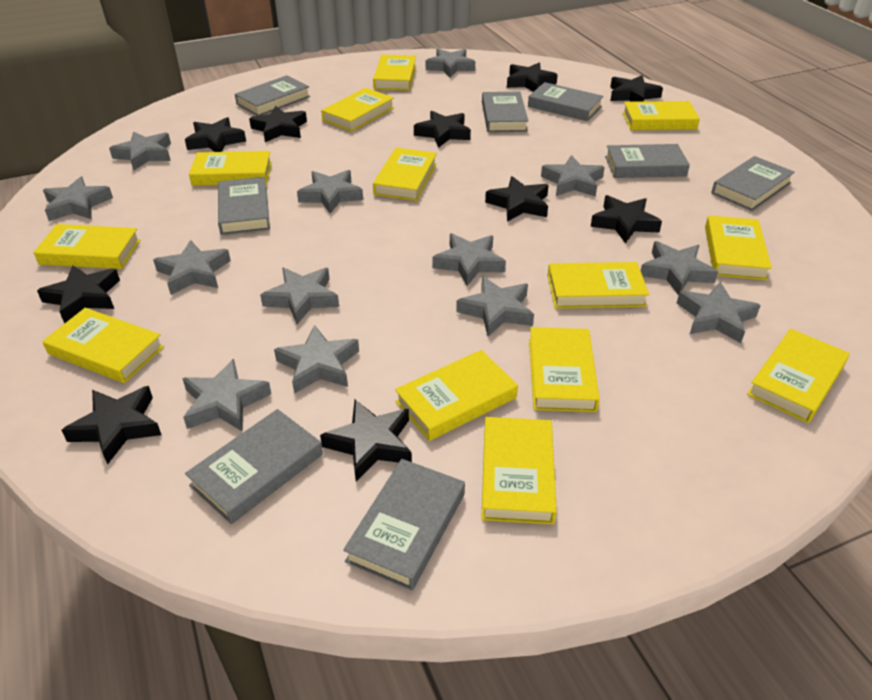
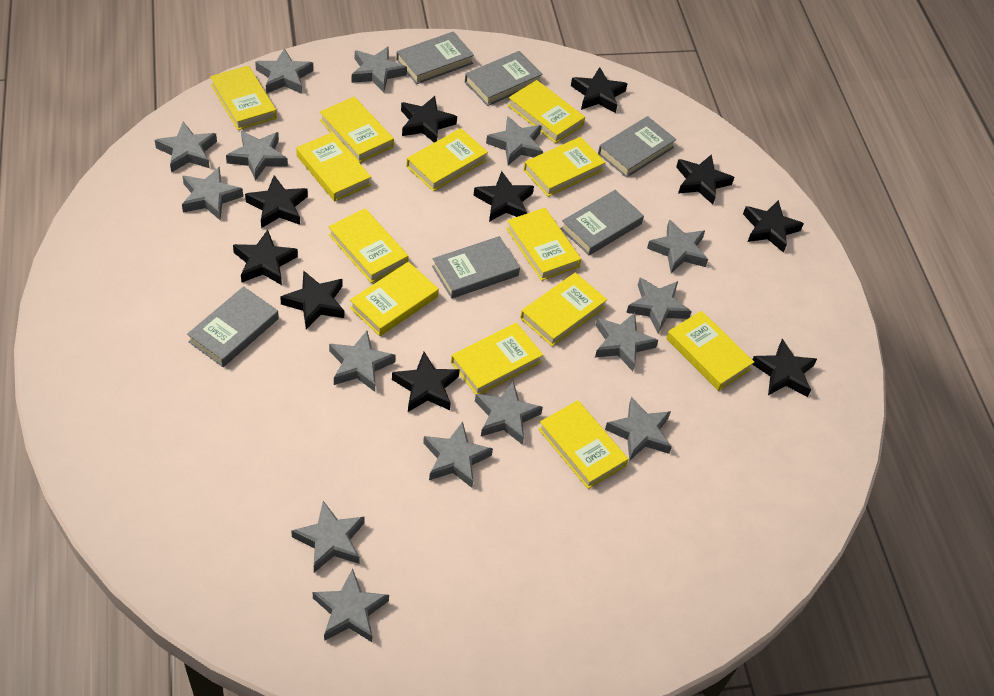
grey book: [185,409,322,524] [218,177,270,235] [235,75,310,116] [343,459,465,590] [482,92,528,132] [528,82,604,121] [605,144,690,178] [712,156,795,211] = 8 -> [187,286,279,367] [396,31,474,84] [432,236,520,299] [465,51,543,106] [560,190,644,255] [598,116,676,178] = 6
grey star: [43,176,113,221] [109,131,171,170] [153,240,231,295] [182,359,271,432] [260,268,339,324] [274,325,359,394] [297,170,363,214] [426,49,475,78] [432,233,506,286] [456,276,534,336] [541,155,605,197] [641,241,718,296] [677,282,761,343] = 13 -> [155,122,217,173] [182,166,243,220] [226,130,288,181] [255,48,313,94] [291,501,365,573] [313,569,389,642] [329,331,396,392] [352,46,407,92] [423,421,493,488] [475,381,543,445] [486,116,543,165] [595,313,658,371] [605,397,672,461] [626,278,692,334] [647,219,708,273] = 15

